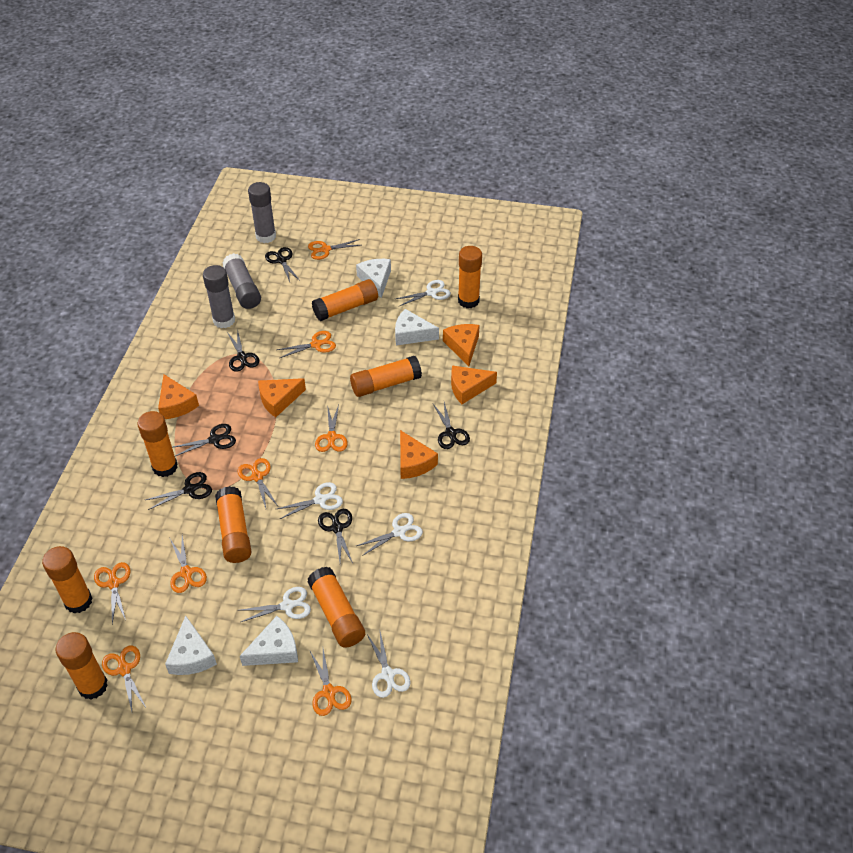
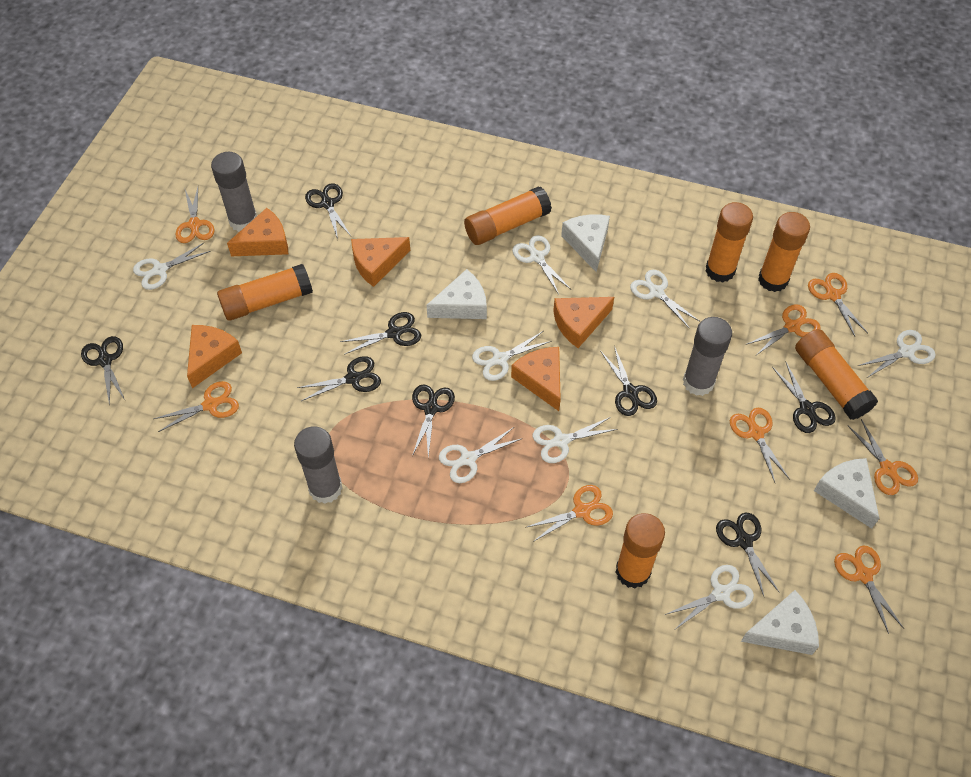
black scissors: [146,472,212,510] [173,424,236,456] [227,329,259,372] [265,247,300,282] [318,509,353,563] [433,402,470,449] = 6 -> [81,336,125,406] [297,356,381,401] [305,183,351,239] [340,312,421,355] [412,384,455,457] [601,346,657,416] [716,512,780,596] [772,361,836,433] = 8
orange glue stick: [42,546,92,614] [55,632,108,700] [137,411,178,477] [215,486,252,563] [308,567,365,648] [312,279,378,321] [350,356,422,397] [458,246,482,308] = 8 -> [217,264,313,321] [464,186,552,245] [615,513,665,589] [706,202,753,283] [758,212,810,292] [795,329,878,420] = 6
white scissors: [241,587,311,622] [277,482,343,519] [357,513,423,556] [367,632,410,698] [396,280,451,306] = 5 -> [133,242,211,290] [439,427,523,483] [472,331,552,381] [512,235,571,295] [532,417,618,463] [630,270,699,329] [665,565,754,629] [858,330,936,378] = 8

